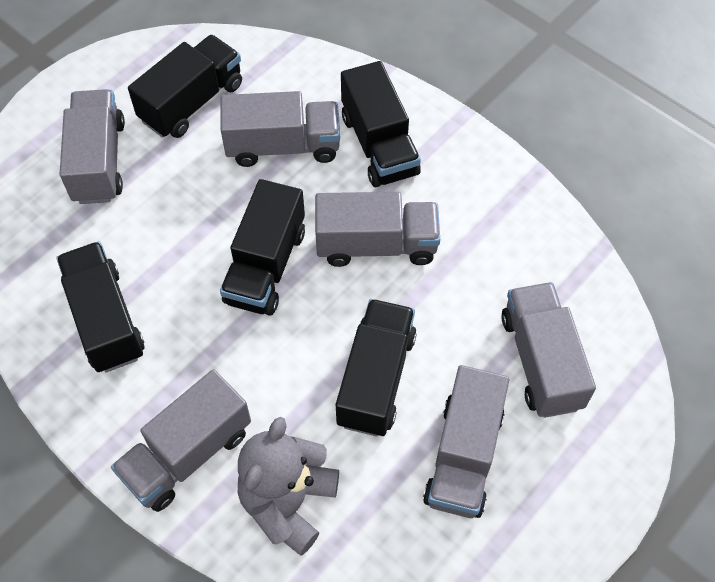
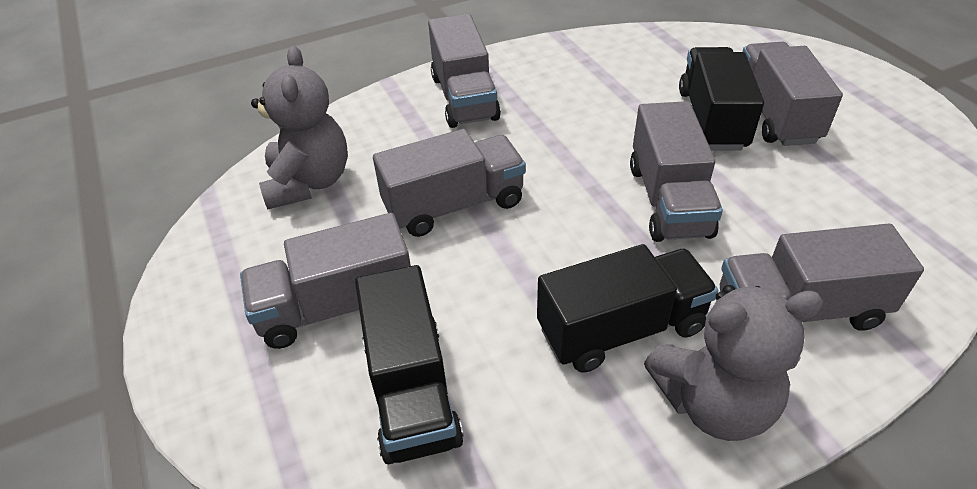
black truck: [56,242,145,373] [128,35,242,138] [220,179,305,316] [336,299,417,437] [341,61,421,187] = 5 -> [355,265,464,464] [537,244,718,373] [679,47,764,151] = 3
grey teddy bear: [238,417,339,555] = 1 -> [251,46,348,210] [644,285,824,441] = 2

